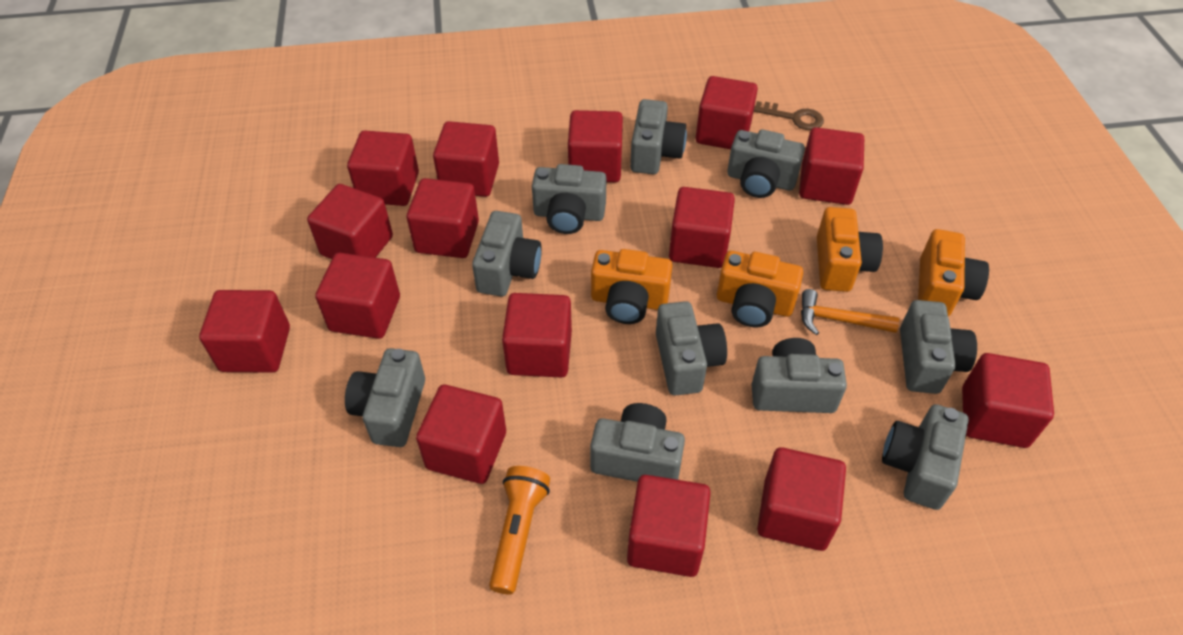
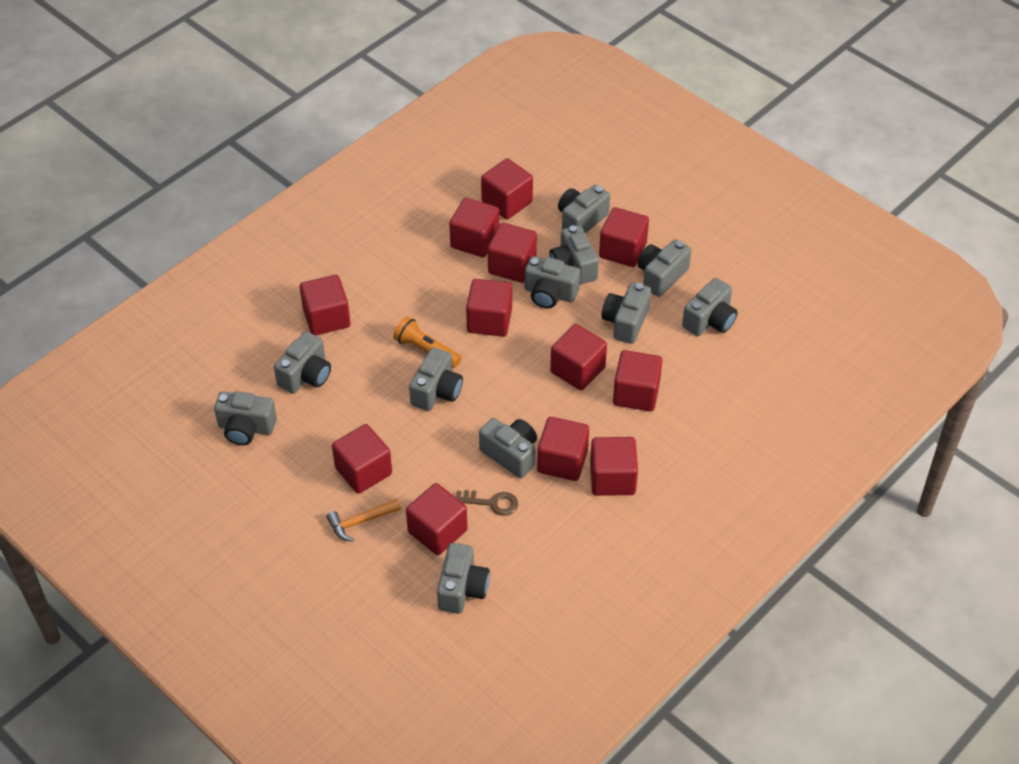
grey camera: [345,348,425,447] [472,211,542,296] [532,164,607,234] [590,403,685,482] [630,99,687,174] [656,301,727,396] [727,130,805,198] [751,338,847,413] [882,404,969,510] [900,300,977,394] = 10 -> [214,391,277,445] [274,332,331,394] [409,347,463,411] [437,543,490,614] [479,418,537,478] [525,256,580,308] [550,225,599,285] [558,185,610,233] [602,282,651,344] [638,239,691,297] [682,278,737,336] = 11
orange camera: [591,249,673,324] [717,251,803,327] [817,207,883,292] [918,229,989,316] = 4 -> none = 0
red cube: [199,290,290,373] [307,184,393,259] [315,253,400,339] [347,130,419,206] [407,178,479,258] [416,385,506,484] [433,121,499,197] [502,293,572,378] [568,110,623,182] [627,475,711,577] [669,187,735,268] [696,76,758,149] [757,447,846,551] [799,127,864,205] [962,353,1054,448] = 15 -> [300,275,350,336] [332,424,392,494] [406,483,468,555] [449,198,499,258] [466,279,512,337] [481,158,533,219] [488,223,537,283] [537,417,589,481] [550,324,607,390] [590,437,638,496] [599,207,649,267] [613,350,662,411] = 12

